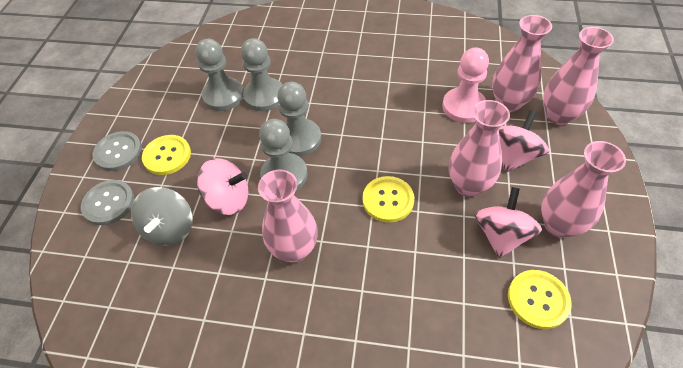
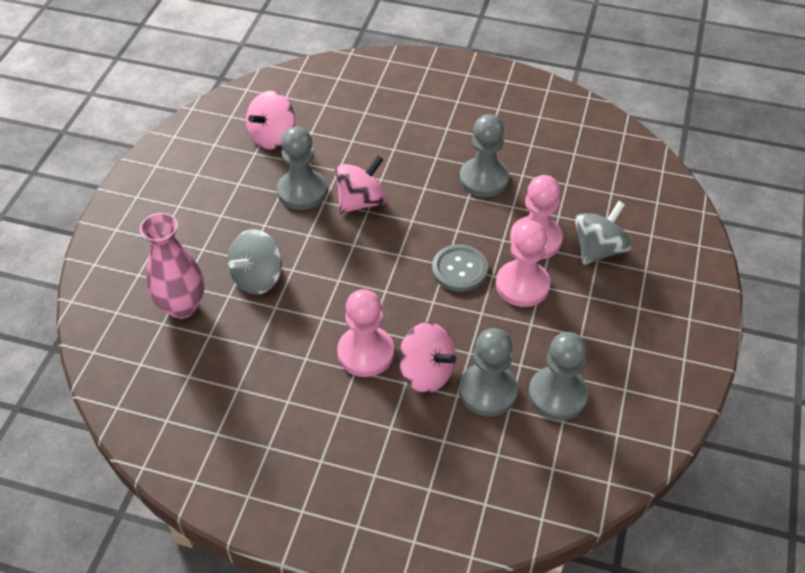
grey button: [81,180,134,225] [93,131,142,171] = 2 -> [432,244,488,292] = 1
grey spinning top: [131,187,192,245] = 1 -> [228,229,282,295] [575,201,632,265] = 2
pink pawn: [442,48,489,123] = 1 -> [337,289,394,377] [496,221,551,307] [510,175,563,260] = 3
pink vase: [258,169,318,263] [449,100,510,197] [492,15,552,112] [541,141,626,238] [543,27,614,125] = 5 -> [140,213,204,319] = 1
yellow button: [142,135,191,175] [362,176,414,223] [508,270,572,329] = 3 -> none = 0

